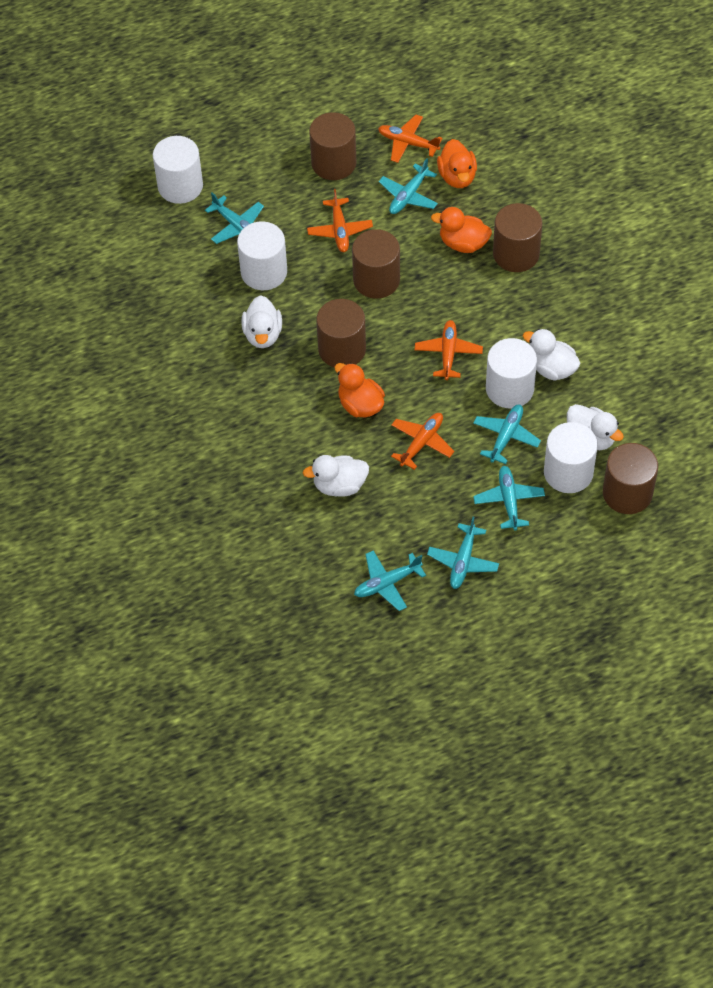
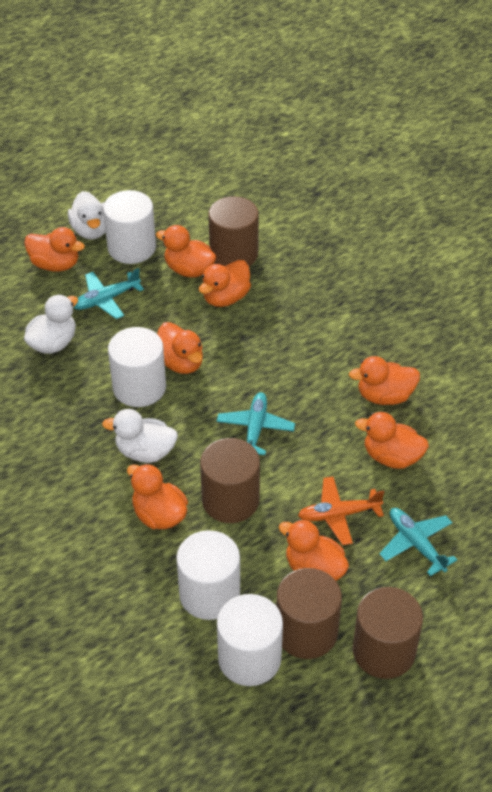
brown cylinder: [309,112,357,180] [316,299,366,368] [352,229,400,299] [493,203,542,272] [603,443,658,514] = 5 -> [200,438,260,523] [208,196,259,266] [276,568,342,659] [353,587,423,679] = 4
orange duck: [335,363,385,417] [431,207,492,253] [437,139,477,188] = 3 -> [24,227,85,272] [127,464,188,529] [156,225,216,278] [157,322,203,374] [199,260,251,307] [279,519,349,581] [349,356,420,405] [355,412,429,469] = 8
orange plane: [307,189,373,252] [378,115,443,163] [391,413,454,470] [414,320,483,380] = 4 -> [298,476,384,545] = 1
turquoise plane: [205,193,264,244] [354,550,426,611] [379,158,438,214] [427,517,499,589] [473,466,545,531] [474,405,541,464] = 6 -> [73,268,144,319] [217,392,295,455] [379,508,457,576] = 3
white duck: [241,295,282,348] [303,455,369,497] [523,329,580,381] [567,404,624,450] = 4 -> [24,294,78,354] [68,191,106,240] [102,409,178,463] = 3

